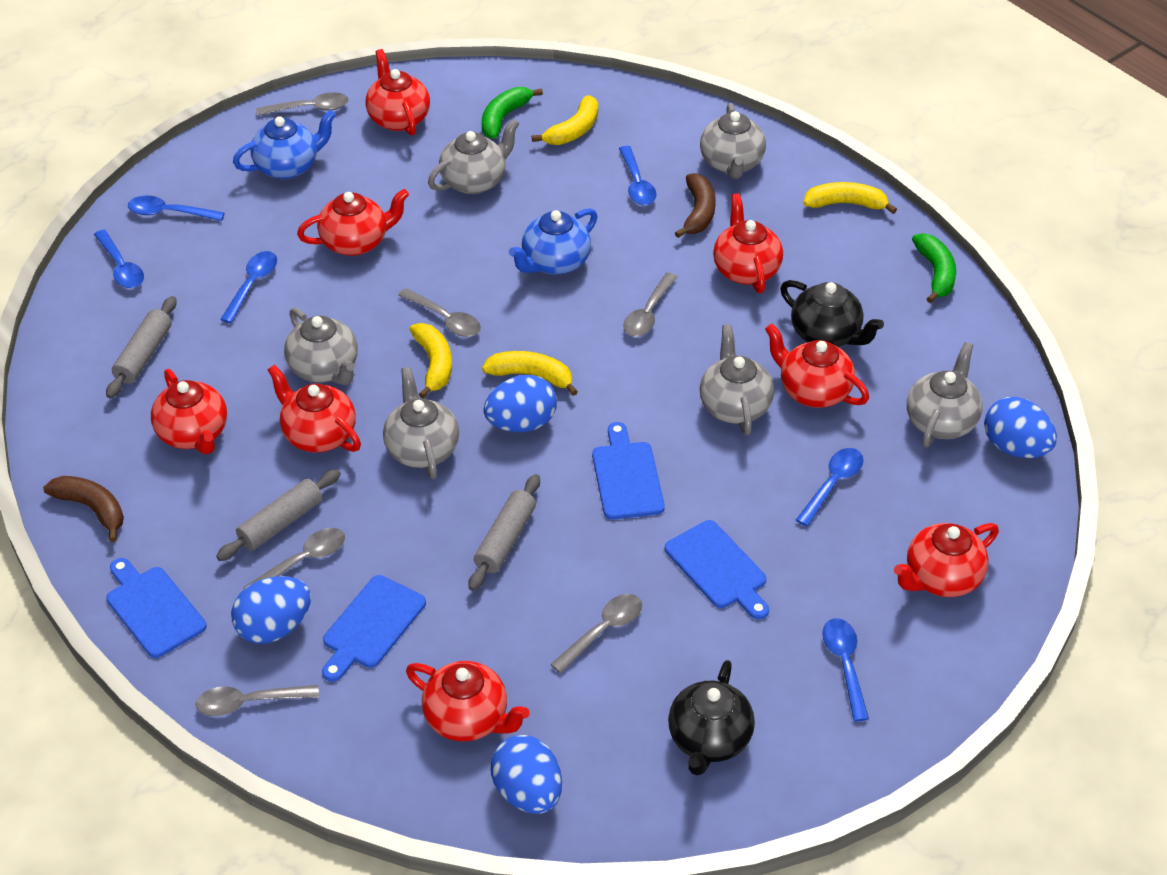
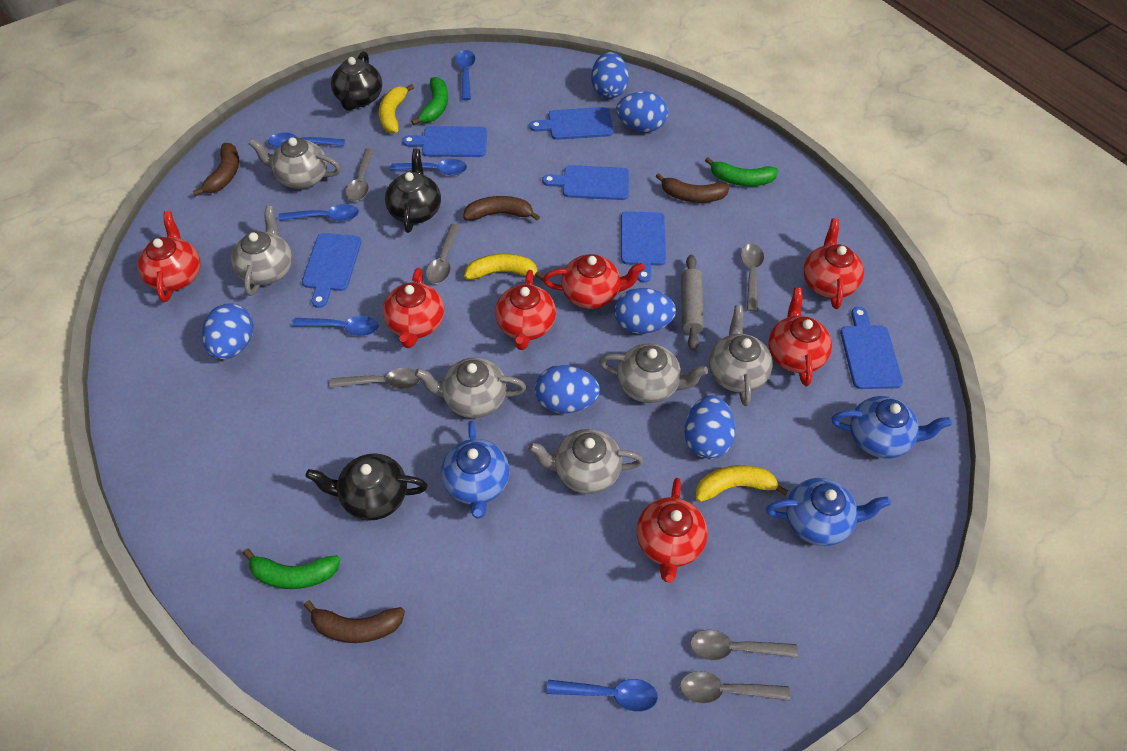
black teapot: [668,660,755,775] [780,280,884,347] = 2 -> [306,453,427,521] [331,51,382,111] [385,149,441,233] = 3
blue cutting board: [106,558,207,658] [322,575,426,682] [592,422,665,520] [665,520,769,620] = 4 -> [302,233,361,308] [402,126,487,157] [529,107,613,140] [542,165,629,200] [621,211,666,283] [840,307,903,389] = 6
blue egg: [231,576,311,644] [484,375,557,432] [491,735,562,814] [984,397,1057,458] = 4 -> [202,304,254,360] [535,365,600,413] [591,52,629,98] [614,288,676,334] [616,91,668,132] [685,395,736,459] = 6
blue teapot: [233,110,336,179] [509,208,597,275] = 2 -> [441,421,510,518] [766,478,891,546] [832,396,952,459] = 3
brown banana: [43,476,124,542] [675,173,716,238] = 2 -> [193,143,239,196] [304,600,405,643] [463,196,540,221] [656,173,730,203] = 4
green banana: [482,87,543,139] [912,233,956,303] = 2 -> [243,549,341,589] [411,77,448,125] [705,157,778,186] = 3
grey rolling pin: [106,296,176,399] [216,469,341,561] [468,474,540,591] = 3 -> [681,255,704,351] = 1
red teapot: [151,369,227,454] [268,364,361,453] [297,189,409,256] [365,49,430,136] [406,661,530,741] [713,193,783,293] [765,324,869,408] [894,523,999,597] = 8 -> [137,211,200,302] [383,268,444,348] [495,270,556,350] [543,254,645,309] [637,478,708,583] [769,288,832,386] [803,218,864,309] = 7
yellow banana: [409,323,452,399] [482,351,578,396] [532,95,598,145] [803,182,897,214] = 4 -> [379,84,414,133] [464,254,544,280] [695,465,788,502] = 3

